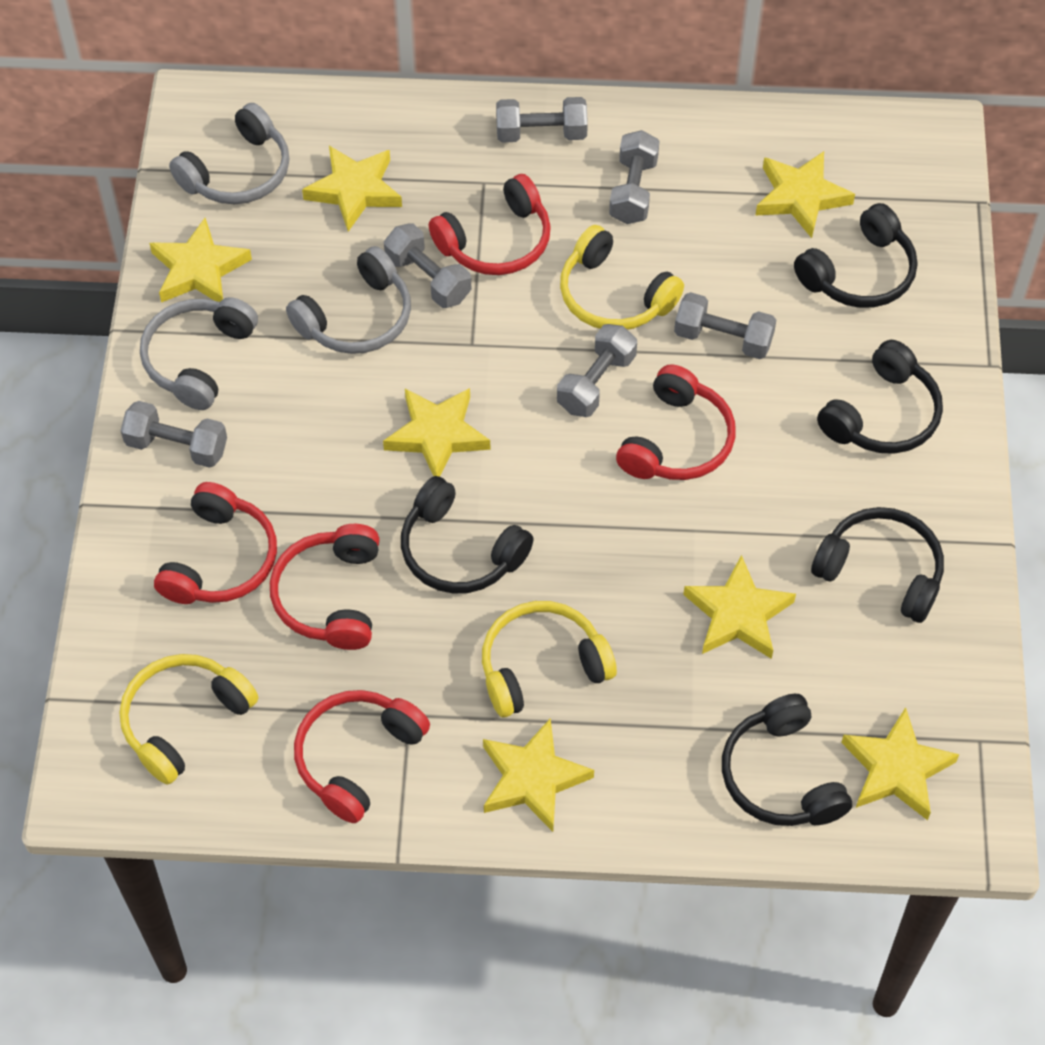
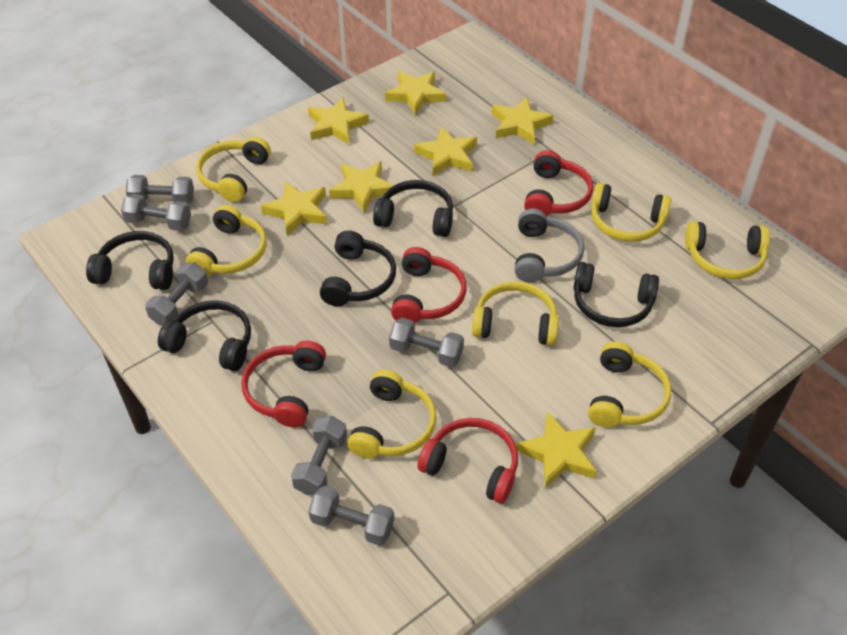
grey headphones: [140,297,258,410] [169,103,289,204] [286,246,411,354] = 3 -> [515,209,584,282] = 1
red headphones: [154,482,277,604] [270,524,380,650] [294,690,430,823] [429,174,551,275] [616,364,736,480] = 5 -> [241,341,326,428] [391,247,467,323] [418,418,518,504] [524,150,593,216] = 4
yellow headphones: [120,654,258,785] [482,601,617,717] [560,225,684,330] = 3 -> [186,205,267,277] [196,137,271,202] [348,370,437,459] [472,281,559,345] [588,341,671,428] [591,183,671,242] [685,221,770,279] = 7

